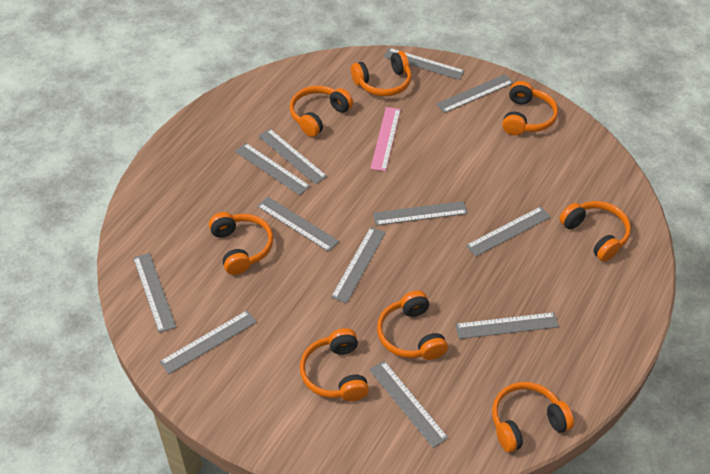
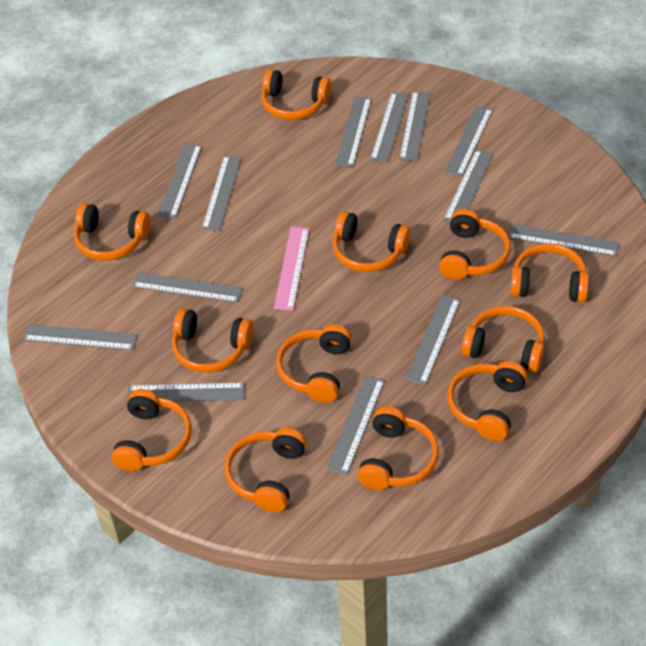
grey ruler: [133,253,176,333] [159,310,257,374] [235,143,310,196] [257,197,339,252] [258,129,327,185] [331,227,386,303] [369,361,448,448] [373,201,468,226] [383,48,465,80] [436,74,514,113] [455,312,559,339] [466,206,551,257] = 12 -> [23,324,137,350] [127,383,245,403] [132,272,243,303] [158,143,202,218] [202,155,242,231] [327,375,385,475] [335,96,372,167] [370,92,409,162] [399,91,430,161] [406,295,460,385] [444,149,493,222] [445,106,493,177] [508,224,619,257] = 13
orange headphones: [209,212,273,275] [290,86,353,137] [300,328,369,401] [351,51,411,96] [377,291,448,360] [492,382,574,453] [502,81,558,135] [559,201,631,262] = 8 -> [74,203,151,261] [112,389,192,471] [172,308,254,373] [224,428,307,512] [261,69,331,120] [276,324,352,403] [333,211,411,272] [357,406,439,490] [439,209,511,280] [447,361,527,441] [462,306,545,373] [510,244,589,302] = 12

